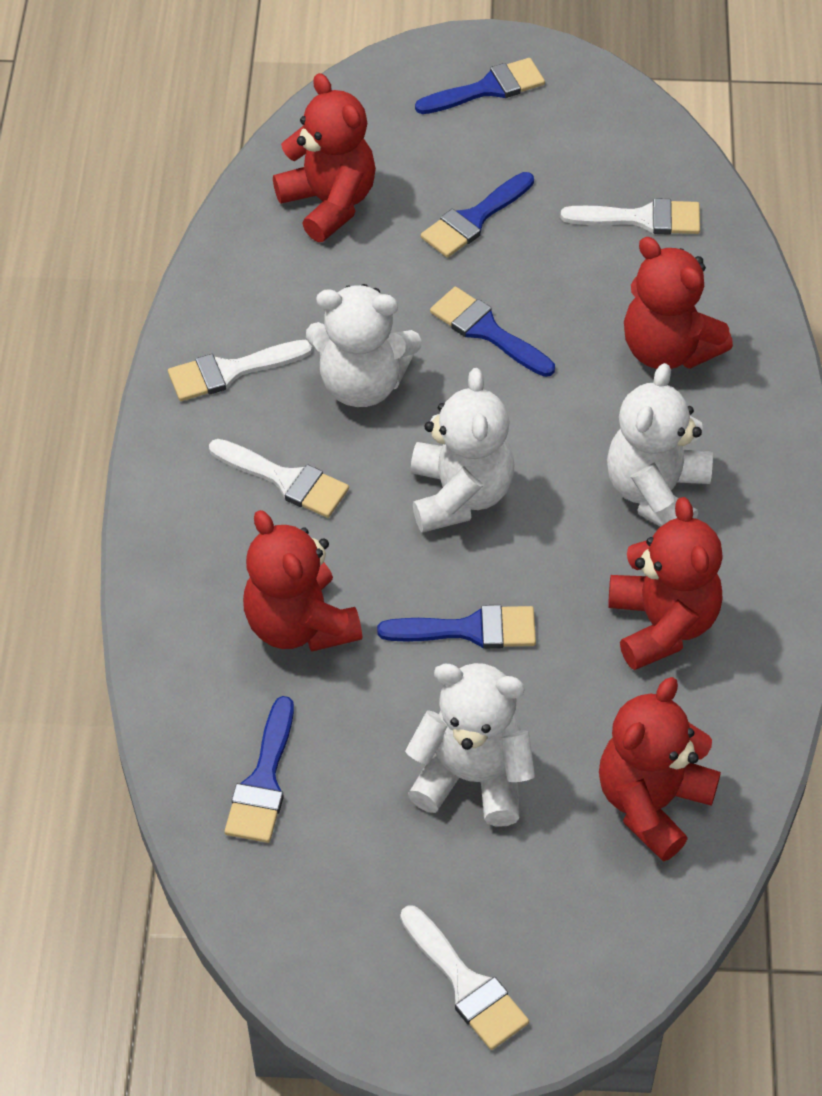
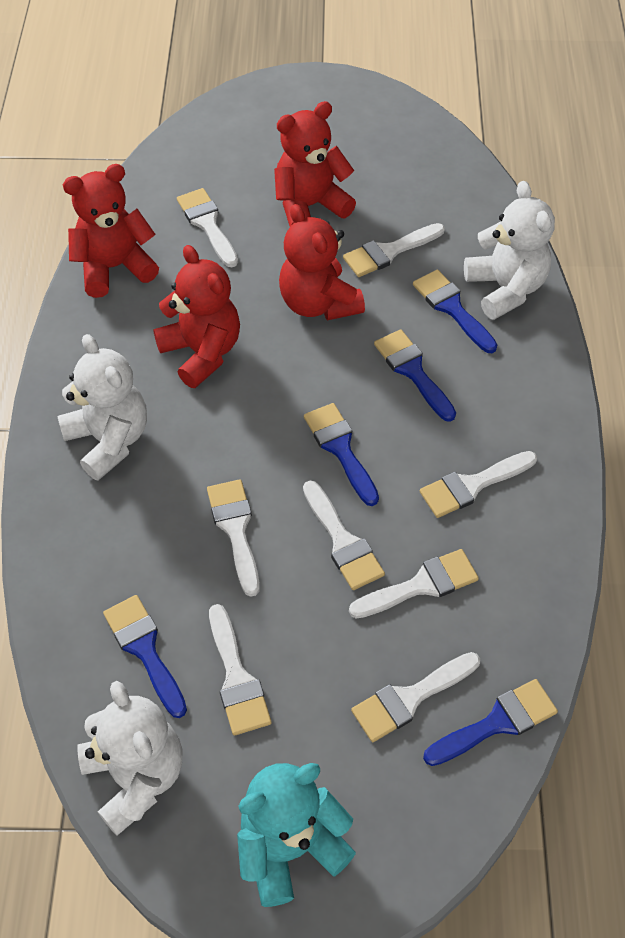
red teddy bear: [243,510,362,652] [273,73,376,242] [599,677,721,862] [608,497,723,670] [624,237,733,369] = 5 -> [63,164,159,298] [153,245,240,388] [274,101,356,227] [279,204,365,320] = 4
turquoise teddy bear: none = 0 -> [237,763,356,907] = 1
white brush: [168,340,313,401] [209,439,349,518] [400,906,529,1050] [561,198,700,235] = 4 -> [177,188,238,267] [207,479,260,597] [209,604,272,735] [303,481,385,590] [343,223,445,277] [349,549,479,618] [351,652,480,742] [420,451,537,518] = 8
white teddy bear: [306,284,422,407] [405,663,535,827] [411,368,515,533] [607,363,713,527] = 4 -> [58,334,147,481] [77,681,182,836] [464,181,555,320] = 3

